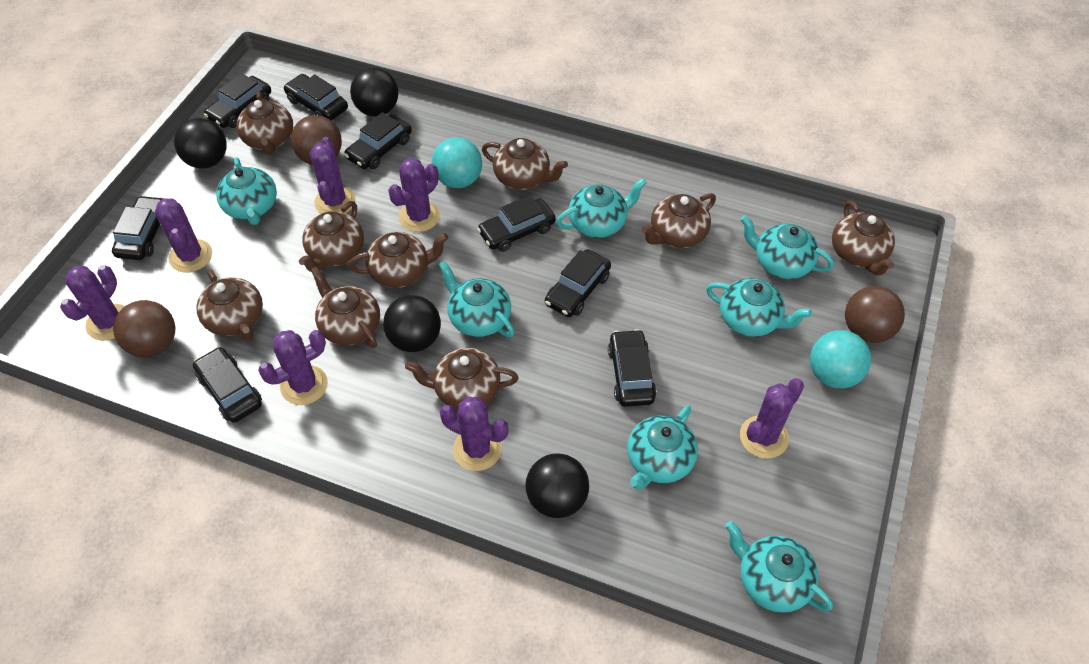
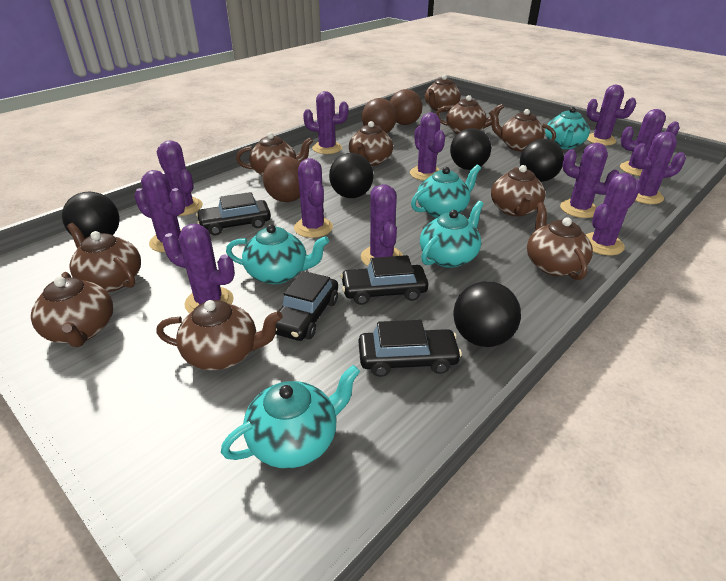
black ball: [174,118,227,168] [350,68,398,116] [383,295,441,352] [525,454,589,518] = 4 -> [62,192,120,239] [329,153,374,198] [450,128,491,170] [453,281,521,347] [520,139,564,182] = 5
black car: [112,195,164,260] [193,347,262,423] [204,73,271,128] [284,74,348,120] [344,112,412,169] [477,195,556,252] [545,250,611,317] [608,329,656,407] = 8 -> [196,192,271,235] [275,271,338,341] [340,255,428,305] [359,320,462,377] = 4
brown teapot: [196,269,263,340] [236,91,293,155] [299,201,364,272] [311,267,380,348] [348,232,448,288] [405,348,518,410] [482,138,568,190] [641,193,716,248] [832,201,895,276] = 9 -> [31,272,113,347] [67,223,141,292] [156,300,283,370] [236,132,313,176] [349,121,393,166] [425,75,461,112] [436,95,504,134] [489,109,556,152] [491,165,545,216] [527,202,593,280] = 10
purple cactus: [60,265,125,341] [155,198,212,273] [258,330,328,405] [310,137,356,214] [388,158,440,232] [440,397,509,471] [740,378,804,459] = 7 -> [134,170,185,252] [157,140,203,216] [163,224,235,313] [294,158,333,238] [303,91,348,154] [361,184,403,266] [410,113,445,181] [560,143,619,218] [585,173,641,255] [587,85,636,145] [620,109,680,176] [632,131,686,204] = 12
turquoise ball: [432,137,482,188] [810,330,871,389] = 2 -> none = 0
turquoise teapot: [216,157,277,225] [438,261,514,337] [556,178,647,238] [627,405,698,490] [706,278,812,337] [726,521,833,613] [740,215,834,279] = 7 -> [221,365,360,468] [226,224,329,284] [411,164,481,218] [420,201,484,268] [545,107,590,149] = 5

